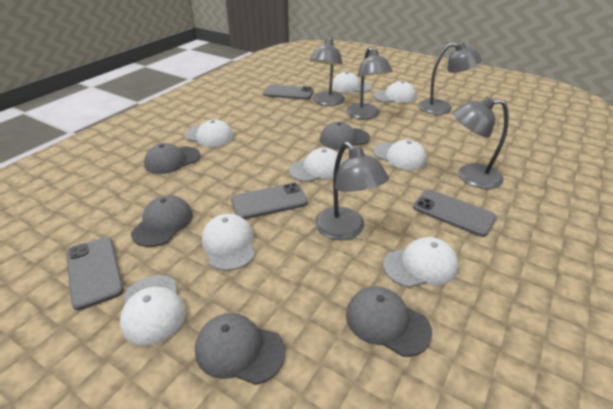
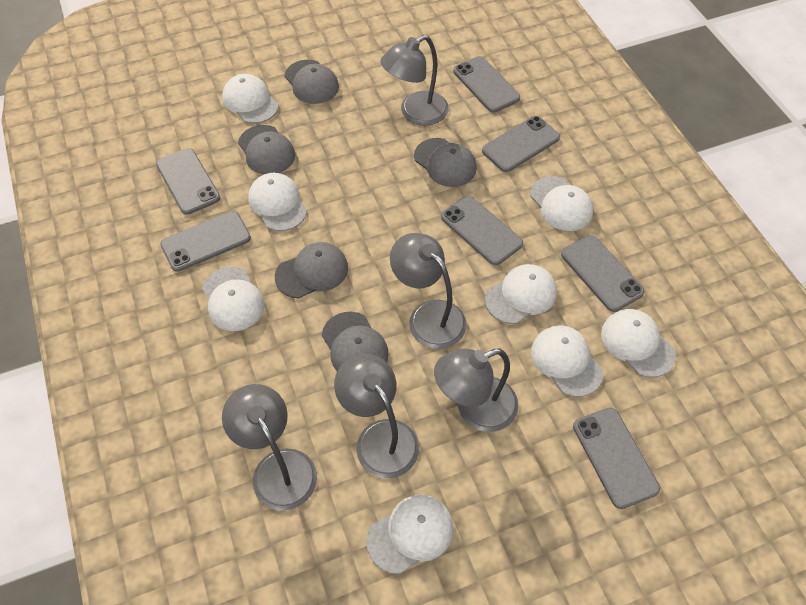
grey phone: [66,237,124,310] [231,183,308,219] [263,84,314,100] [413,189,497,237] = 4 -> [156,148,220,215] [160,211,251,272] [441,196,523,265] [453,56,520,112] [482,116,560,172] [561,235,645,312] [573,408,660,509] = 7

